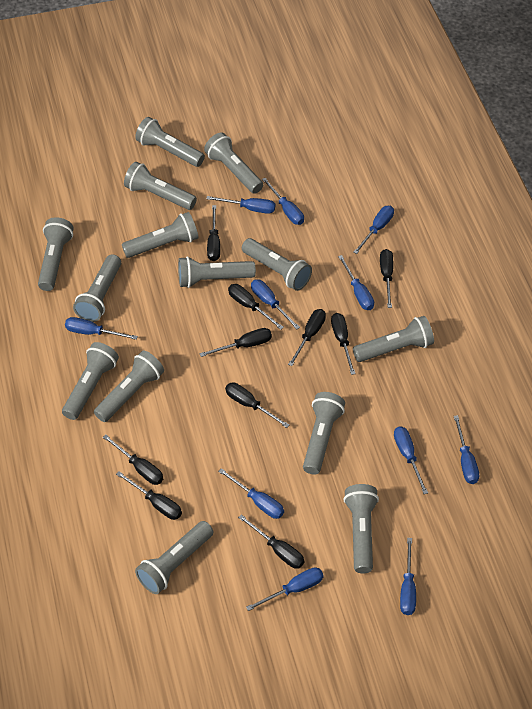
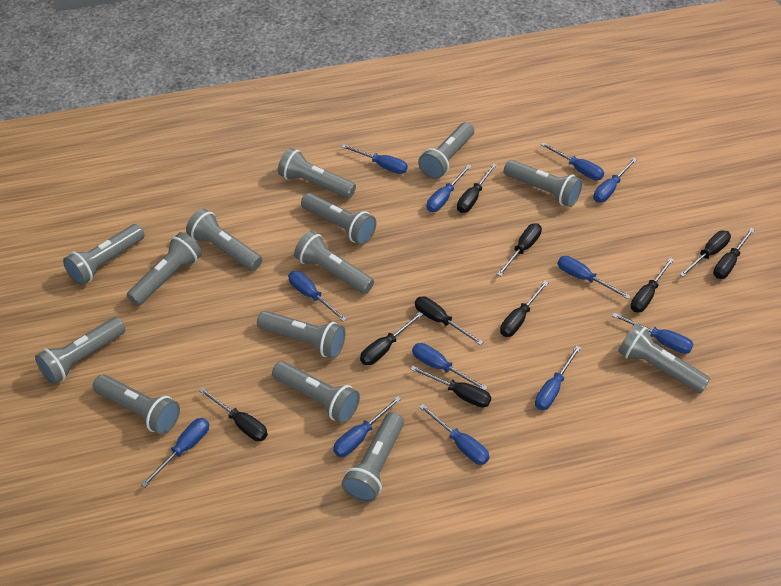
blue screwdriver: [65,317,138,340] [206,196,275,214] [218,468,284,519] [246,567,324,611] [251,279,300,330] [262,178,304,225] [338,255,374,310] [353,206,394,254] [394,426,428,494] [400,538,416,615] [454,415,479,484] = 11 -> [141,418,209,487] [288,271,347,322] [333,396,401,457] [341,144,408,174] [412,343,487,390] [419,404,490,465] [427,165,472,212] [535,346,581,410] [541,142,604,180] [558,256,630,299] [593,157,637,203] [612,313,694,354] = 12

